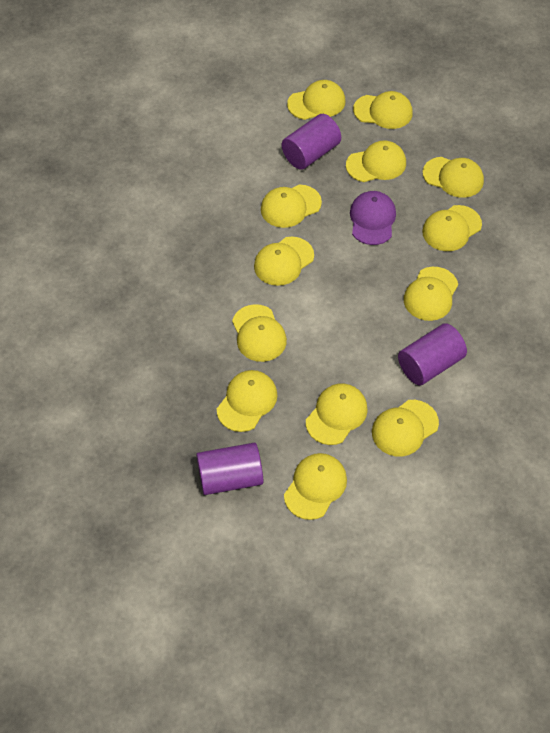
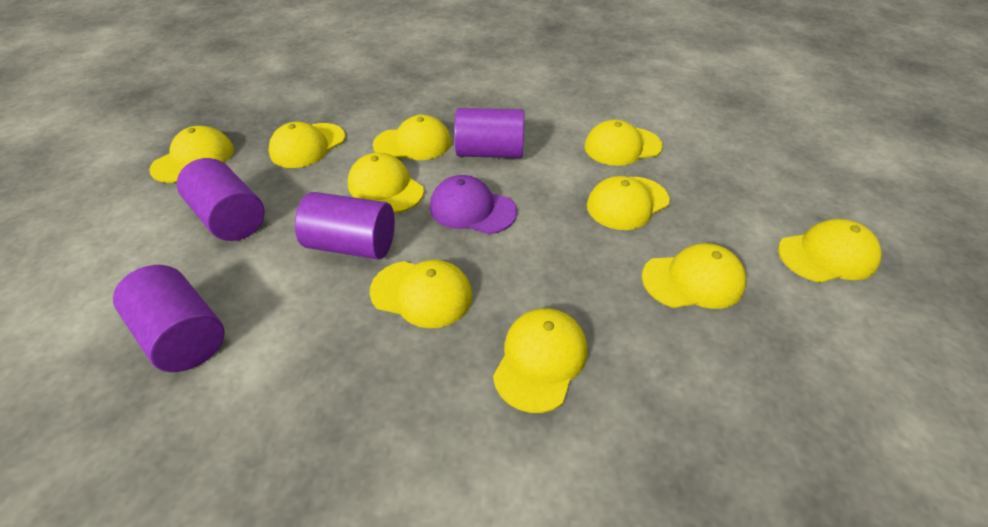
purple cylinder: [196,443,263,495] [282,114,341,170] [398,323,467,386] = 3 -> [113,265,225,372] [177,158,265,241] [295,192,395,260] [454,108,524,158] = 4
yellow cap: [217,370,278,432] [232,304,287,362] [254,237,314,286] [261,184,322,228] [284,453,347,520] [287,80,345,120] [306,383,368,445] [346,140,406,182] [353,91,413,129] [372,400,439,457] [404,267,458,321] [422,205,482,251] [423,157,484,198] = 13 -> [149,126,234,183] [269,122,345,168] [348,153,424,213] [370,260,472,328] [373,115,451,160] [493,308,587,413] [585,120,663,166] [587,176,670,230] [642,243,746,309] [778,219,882,283] = 10

